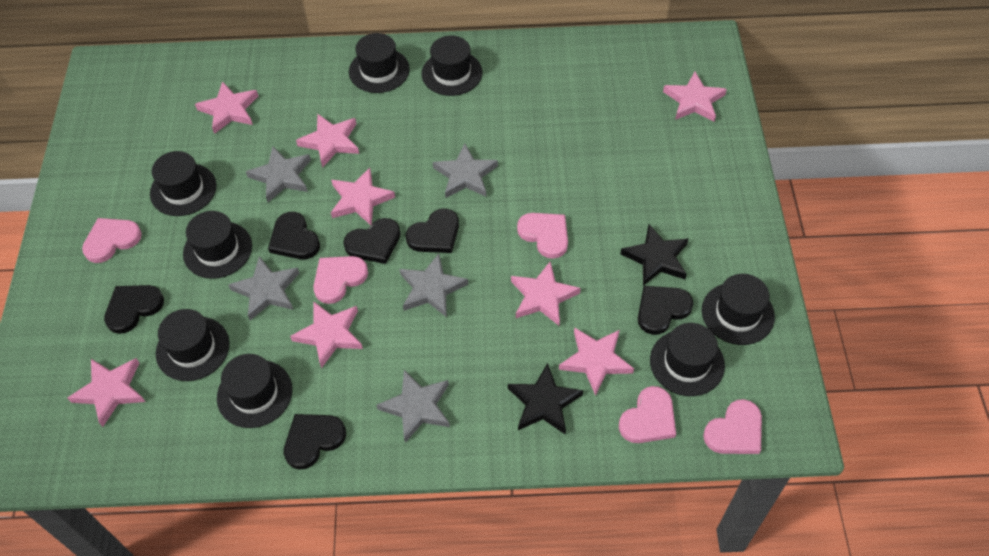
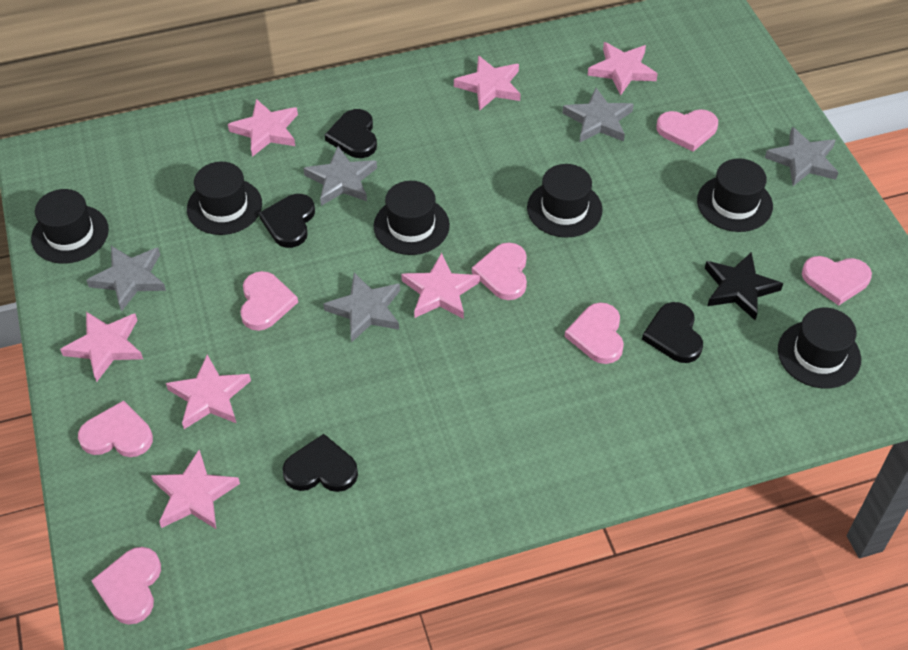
black hat: [150,151,216,216] [156,309,230,381] [183,211,252,279] [217,354,292,428] [349,33,410,93] [421,36,482,96] [650,323,725,396] [702,274,775,345] = 8 -> [31,189,109,264] [187,162,262,235] [373,181,450,255] [527,164,603,237] [697,158,773,232] [778,308,861,388] = 6
black heart: [104,285,164,334] [268,212,320,259] [284,414,346,470] [343,218,400,264] [406,208,459,253] [638,286,694,335] = 6 -> [259,194,315,248] [282,434,358,492] [325,109,377,158] [642,302,703,363] = 4
black star: [508,363,583,434] [620,224,688,286] = 2 -> [705,252,783,320] = 1
pink heart: [82,218,142,263] [313,256,368,304] [517,213,568,259] [619,386,676,443] [703,399,762,454] = 5 -> [78,400,153,457] [91,547,161,625] [240,271,298,331] [472,243,527,300] [565,303,624,364] [656,109,718,152] [802,256,872,306] = 7
pink star: [68,358,145,427] [195,81,258,134] [290,301,363,368] [296,114,359,168] [331,168,395,225] [511,262,581,326] [559,327,634,396] [663,72,727,122] = 8 -> [60,312,143,382] [151,450,240,529] [166,355,251,429] [228,99,298,157] [401,253,480,319] [454,55,521,111] [588,42,658,95] = 7

